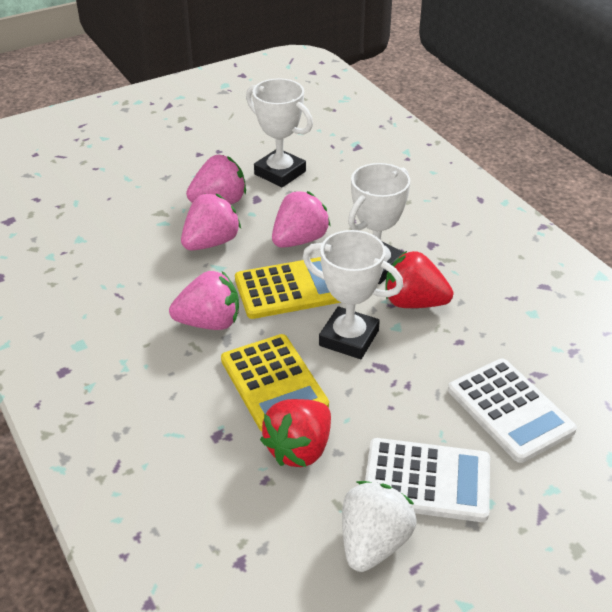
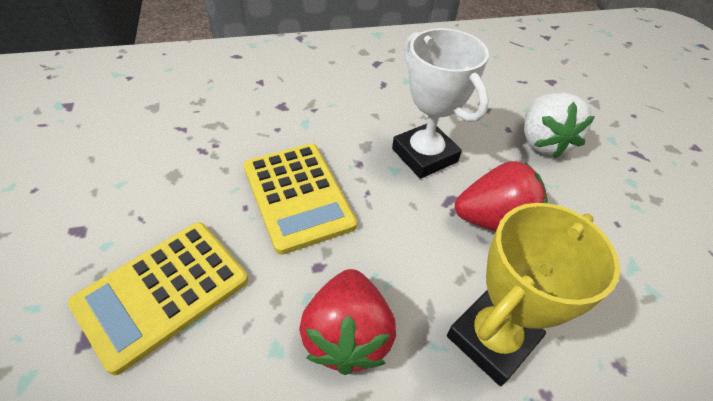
pink strawberry: [169,271,239,330] [181,194,241,250] [186,155,246,204] [272,191,330,248] = 4 -> none = 0
white calculator: [365,438,490,522] [448,359,577,463] = 2 -> none = 0
white trophy: [246,78,313,187] [303,230,403,359] [348,163,410,284] = 3 -> [392,28,489,179] = 1
yellow trophy: none = 0 -> [447,203,620,386] = 1

